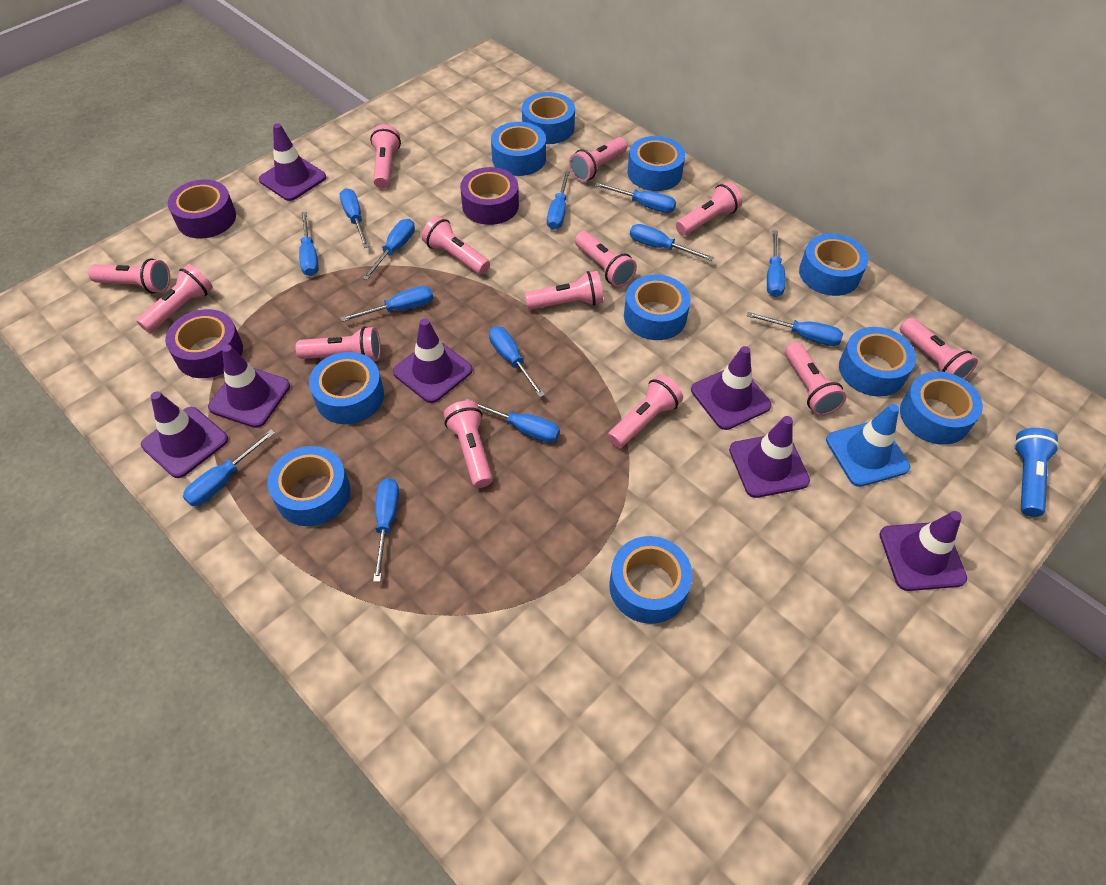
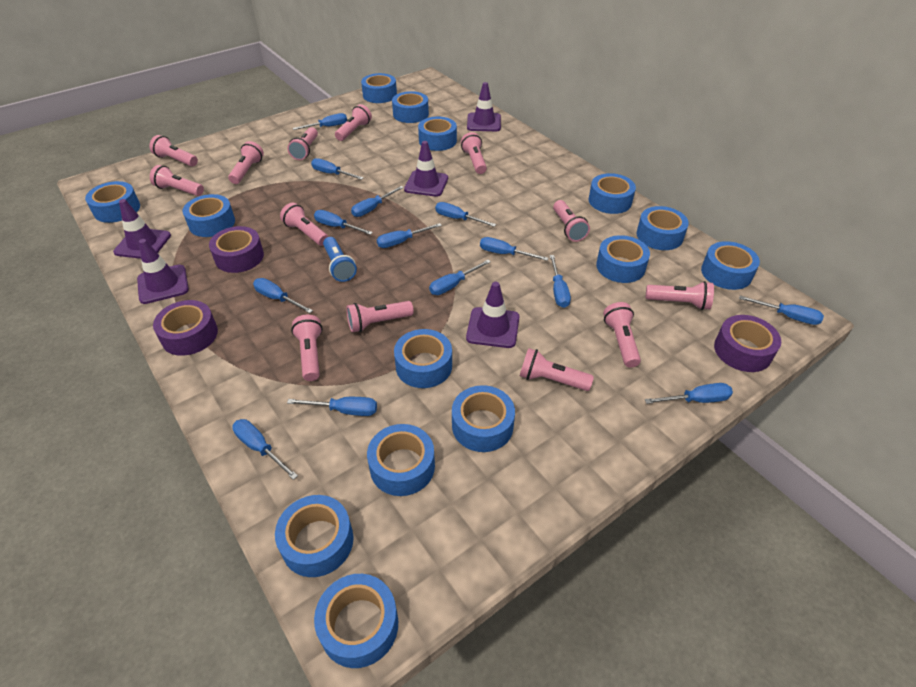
blue screwdriver: [183,430,275,506] [299,212,319,276] [340,188,369,248] [340,286,433,322] [362,219,415,280] [373,478,399,582] [465,398,560,443] [489,326,545,397] [547,170,570,230] [595,182,676,213] [630,224,714,261] [747,312,843,346] [767,230,786,297] = 13 -> [232,419,298,480] [253,278,313,313] [287,397,377,416] [293,113,347,130] [311,158,364,180] [314,210,373,235] [351,186,404,217] [376,223,442,248] [429,260,491,295] [435,202,496,227] [480,237,549,261] [550,255,571,308] [645,383,733,404] [739,296,824,325] = 14
blue tape: [267,446,350,526] [309,352,384,424] [491,122,546,176] [522,92,575,144] [609,536,693,624] [624,274,691,340] [627,136,685,191] [799,233,869,296] [839,327,916,397] [900,371,983,445] = 10 -> [85,181,140,223] [183,194,235,237] [275,495,354,577] [314,574,398,668] [361,73,397,103] [367,424,435,496] [392,91,429,123] [394,329,452,388] [418,117,457,151] [452,385,515,452] [588,173,636,214] [596,235,650,283] [636,206,689,250] [701,241,760,290] = 14
blue traffic cone: [826,404,910,487] = 1 -> none = 0
purple traffic cone: [141,391,228,478] [208,345,290,428] [259,123,326,201] [393,318,473,403] [691,346,771,430] [729,416,810,498] [880,511,967,591] = 7 -> [113,199,171,259] [137,239,189,304] [404,141,448,197] [466,282,519,348] [467,82,501,131] = 5

